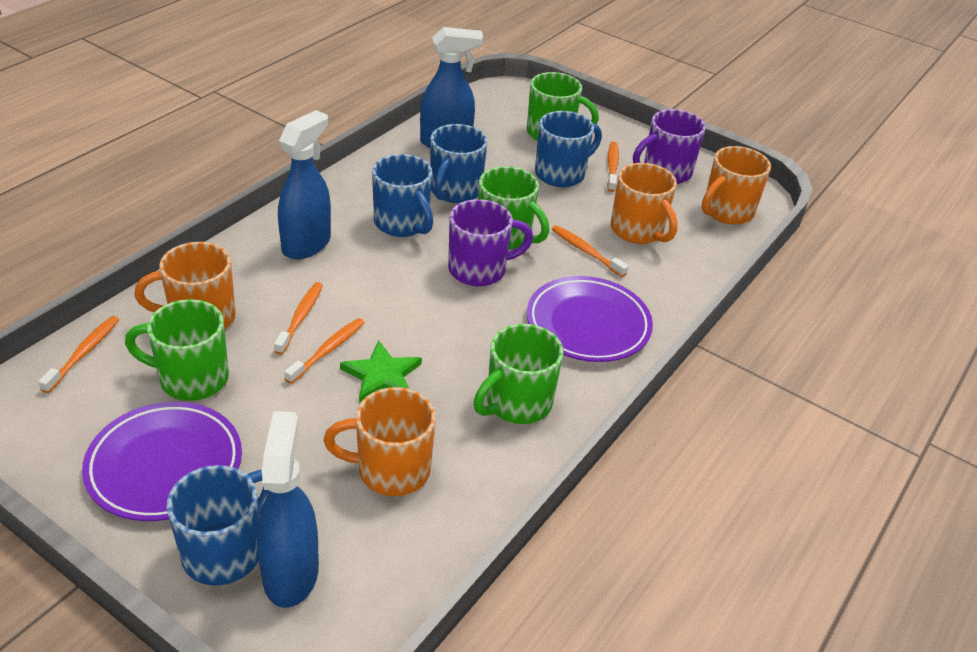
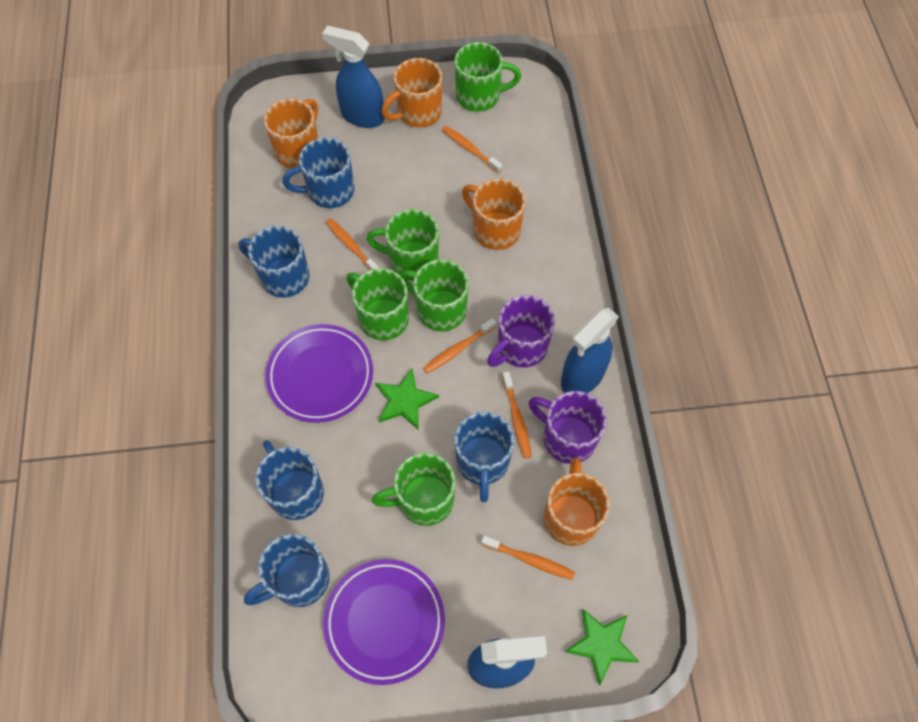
blue mug: [167,465,270,586] [372,154,433,237] [430,124,488,203] [535,111,602,187] = 4 -> [238,226,309,298] [244,534,329,607] [256,440,324,520] [283,138,354,208] [454,412,514,502] = 5
green mug: [125,299,229,401] [473,324,563,424] [478,166,549,249] [527,72,599,141] = 4 -> [347,268,409,340] [367,209,439,281] [372,453,455,526] [400,259,469,332] [455,42,521,112] = 5
green star: [340,340,422,403] = 1 -> [375,369,439,430] [564,609,639,685] = 2

